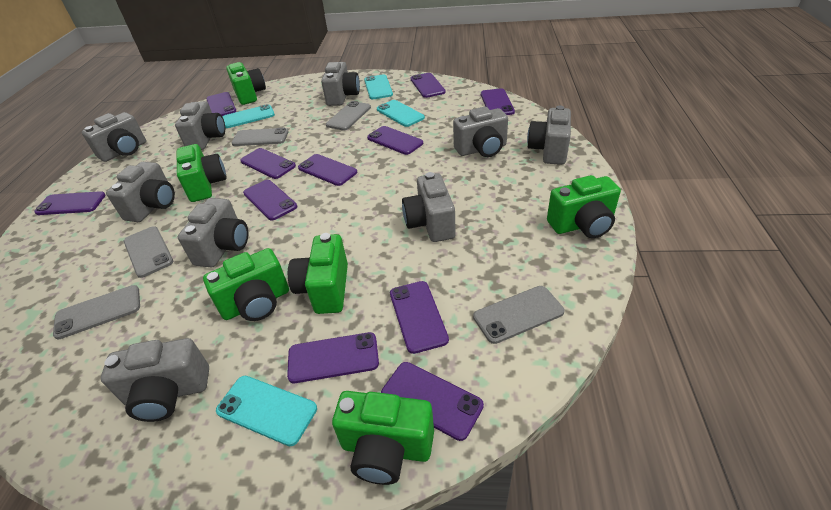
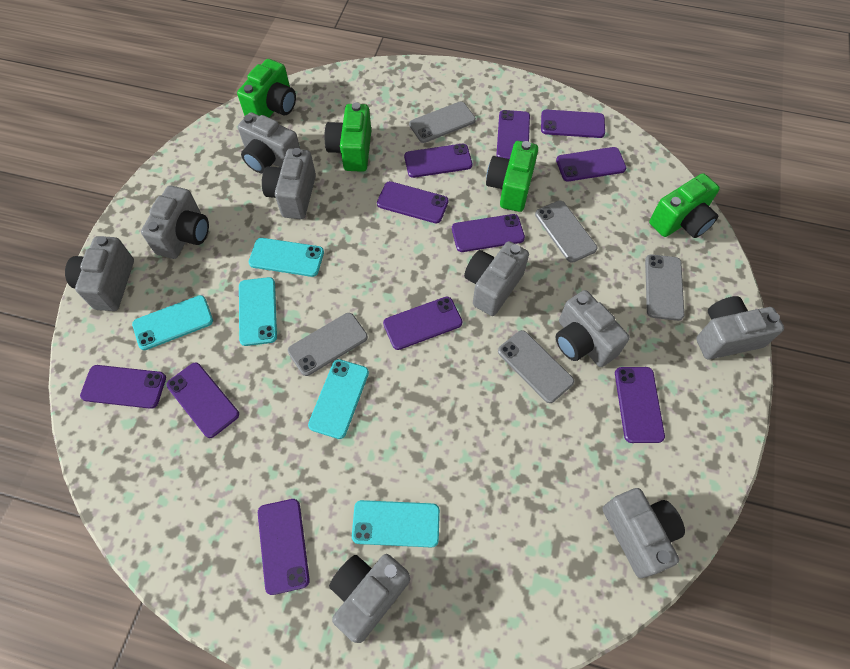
green camera: [176,144,227,202] [203,248,289,321] [226,62,266,105] [288,233,348,314] [332,391,434,485] [547,175,621,238] = 6 -> [237,59,296,117] [325,102,371,172] [486,141,538,212] [649,173,720,238] = 4
turquoise phone: [216,376,317,446] [222,104,275,128] [364,74,393,99] [377,100,425,127] = 4 -> [132,295,213,350] [239,277,277,346] [249,238,324,277] [308,359,369,439] [352,500,440,548] = 5

